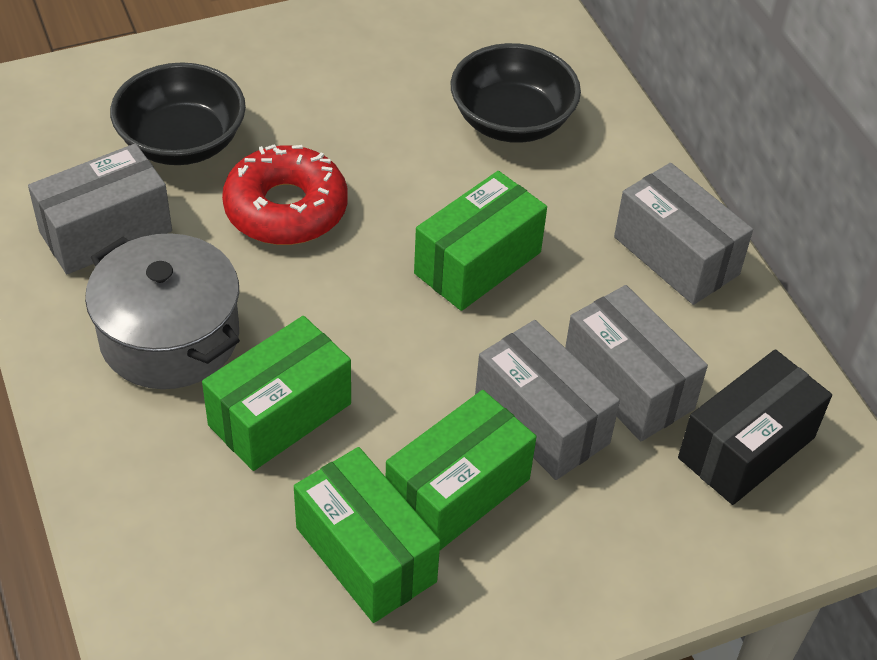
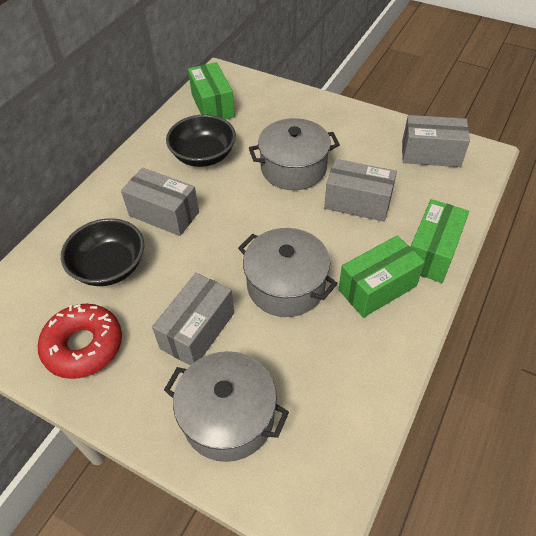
black box: [678,349,832,505] = 1 -> none = 0
green box: [202,316,351,471] [294,447,440,623] [386,390,536,550] [414,171,547,311] = 4 -> [188,62,235,120] [338,235,425,318] [411,199,469,283] = 3
grey pot: [85,233,240,389] = 1 -> [164,351,289,462] [238,228,338,317] [249,118,340,190] = 3

